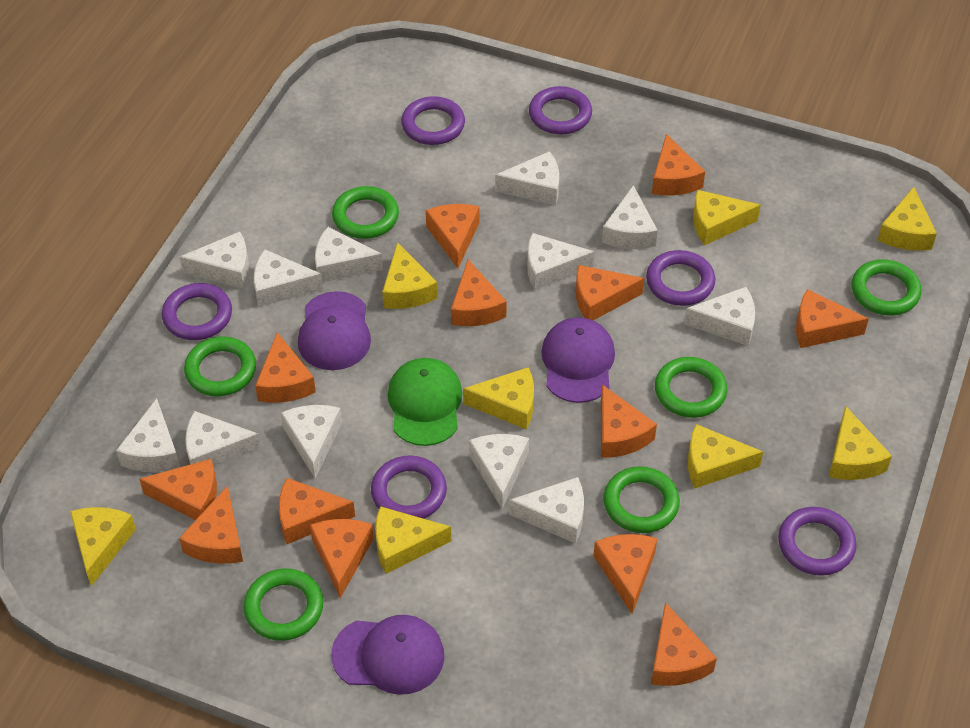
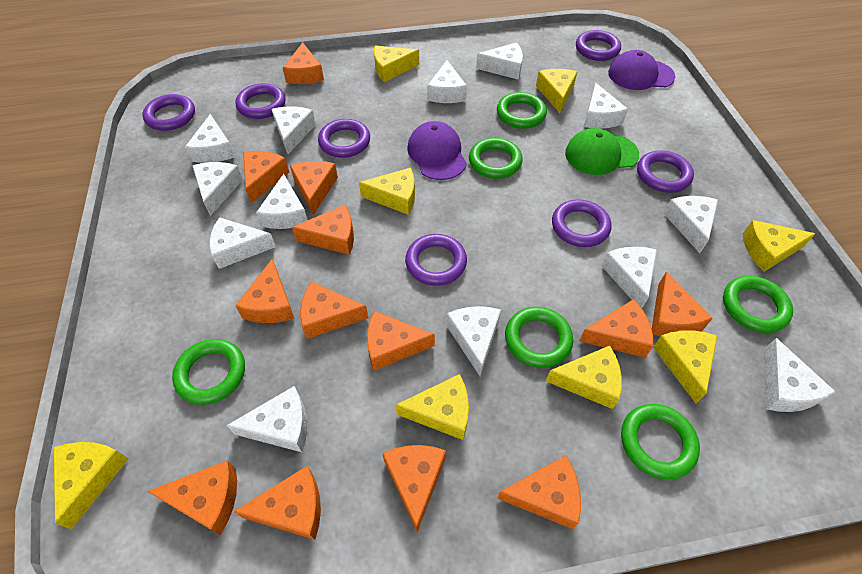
purple cap: [298,291,371,370] [331,615,444,695] [541,317,615,403] = 3 -> [407,121,467,180] [608,50,675,90] = 2
purple ring: [162,283,232,340] [371,455,447,519] [401,96,465,145] [529,86,592,134] [646,250,715,306] [778,507,857,576] = 6 -> [142,94,195,131] [235,83,286,119] [318,119,370,158] [405,234,467,286] [552,200,611,247] [576,30,621,61] [637,150,694,193] = 7
white cheese: [116,398,180,472] [180,232,249,289] [185,411,261,467] [254,249,323,307] [281,405,342,479] [315,227,383,282] [469,434,529,509] [495,151,559,205] [509,477,584,544] [527,233,594,290] [602,185,658,249] [684,287,755,346] = 12 -> [185,114,235,163] [192,162,243,216] [210,217,276,269] [227,386,307,452] [256,174,307,229] [272,106,316,154] [427,60,467,103] [446,306,501,376] [476,42,523,80] [584,83,628,129] [602,247,657,308] [664,196,718,253] [764,338,836,412] = 13

